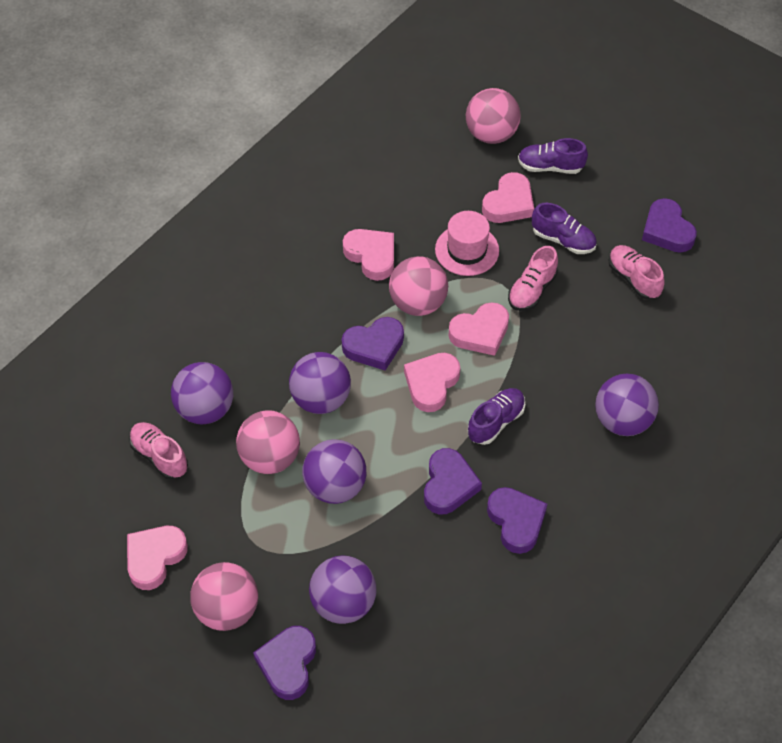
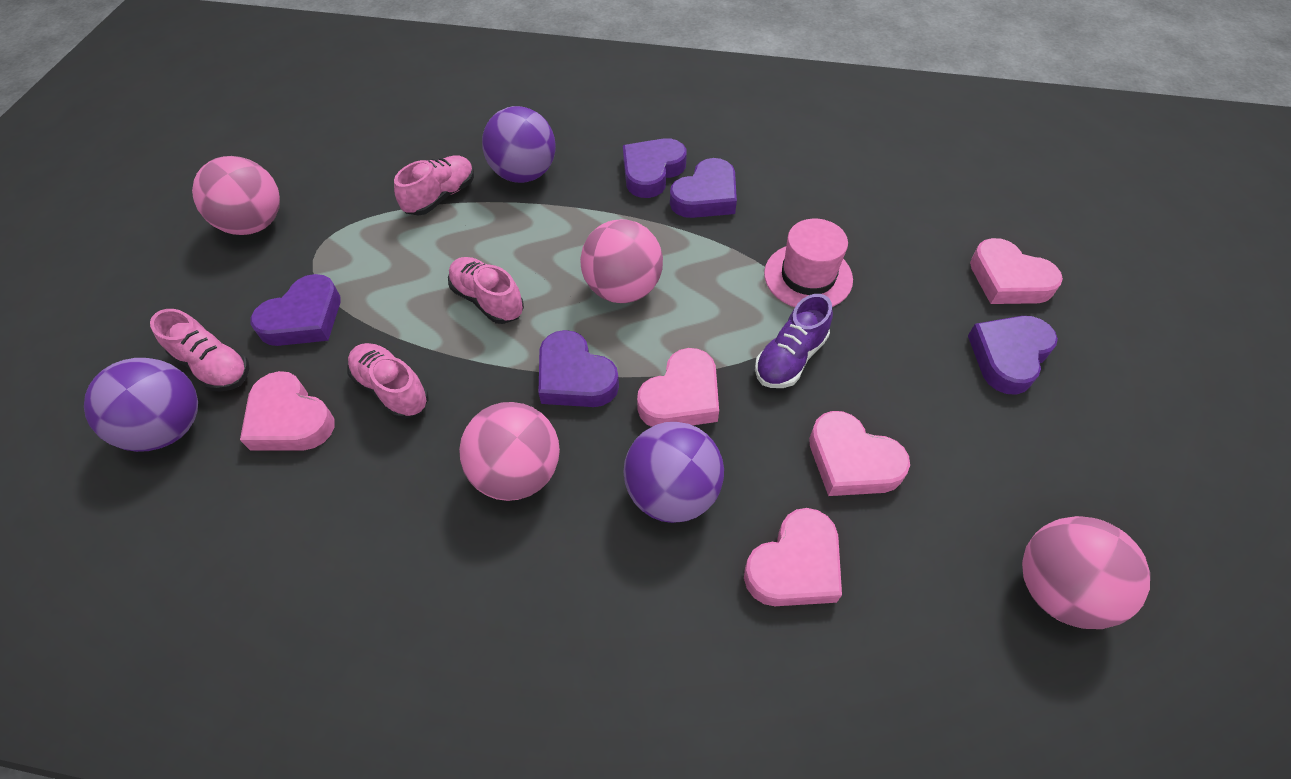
pink shoe: [129,422,188,479] [508,246,558,311] [609,245,665,299] = 3 -> [150,309,249,391] [347,343,429,419] [394,155,474,216] [448,257,524,324] = 4
purple ball: [171,362,233,424] [289,352,351,414] [302,439,366,504] [309,556,377,624] [595,374,659,436] = 5 -> [84,358,198,452] [482,106,556,183] [623,422,724,523] = 3
purple shoe: [468,388,525,445] [518,138,588,174] [532,203,597,254] = 3 -> [755,294,833,388] = 1

